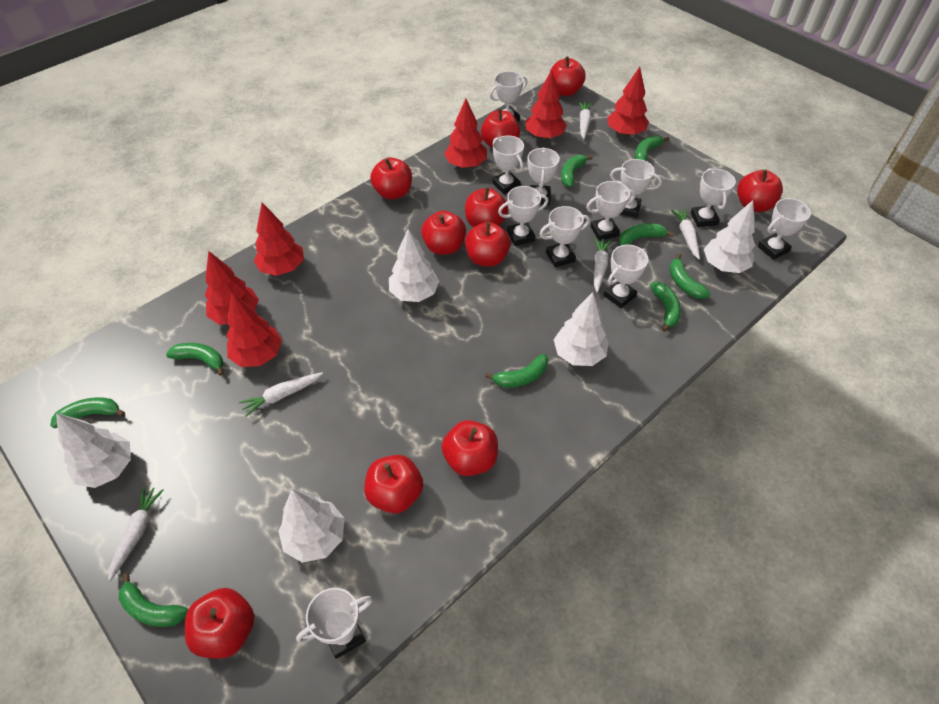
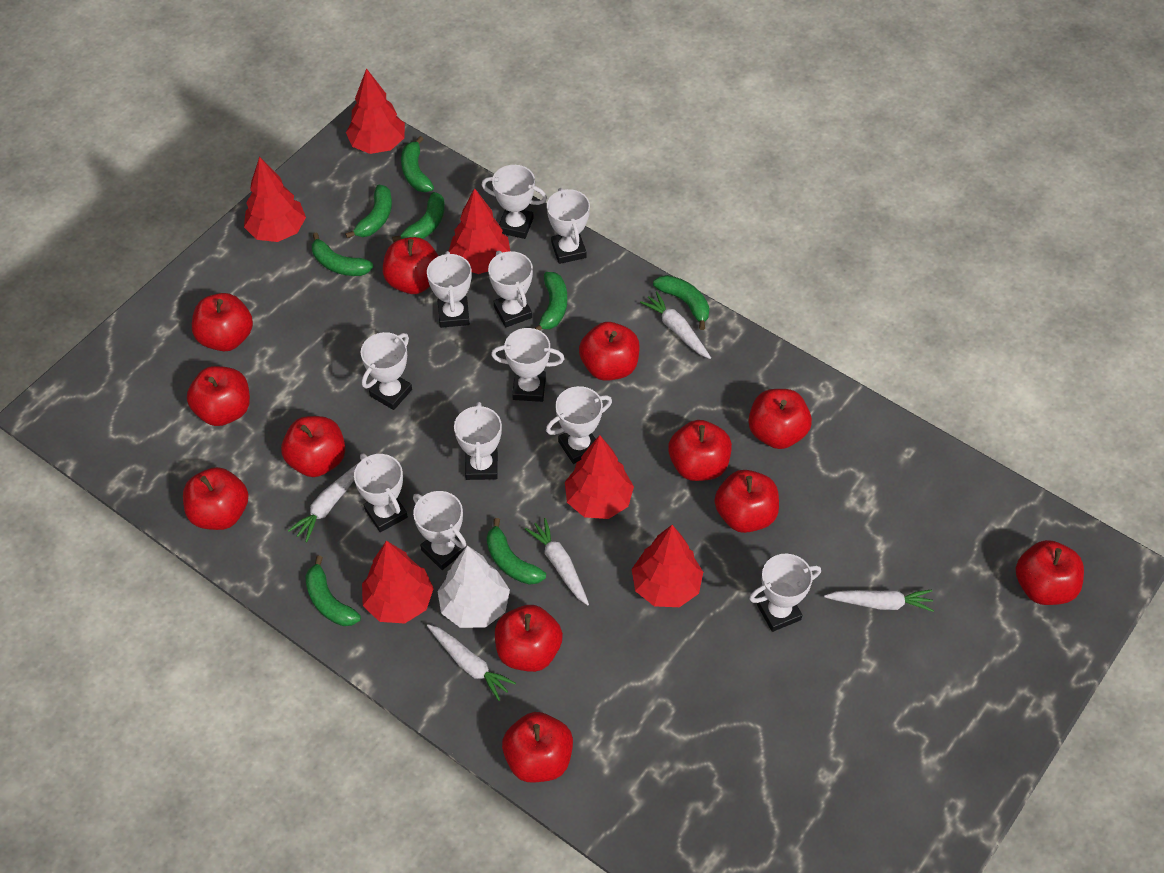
green banana: [50,397,125,428] [119,573,188,627] [166,343,224,376] [485,354,548,388] [561,155,593,187] [619,223,674,245] [635,135,670,161] [650,282,681,332] [669,254,711,299] = 9 -> [305,556,361,626] [312,232,374,276] [345,184,392,238] [392,192,445,242] [401,136,434,192] [487,518,546,585] [534,272,567,330] [653,275,709,330] = 8
red apple: [185,588,254,659] [364,455,423,513] [370,157,412,200] [421,211,466,255] [442,420,498,476] [465,187,508,227] [465,222,511,267] [481,108,520,148] [550,56,586,96] [737,169,783,212] = 10 -> [183,467,249,530] [187,366,250,426] [192,293,253,351] [281,416,346,477] [383,237,438,294] [495,605,563,672] [502,712,573,782] [579,322,640,381] [668,420,732,481] [715,470,779,533] [748,389,812,449] [1016,540,1084,605] = 12
white tree: [56,413,131,488] [278,489,344,563] [389,229,439,302] [554,292,608,366] [704,200,755,273] = 5 -> [437,545,510,628] = 1

